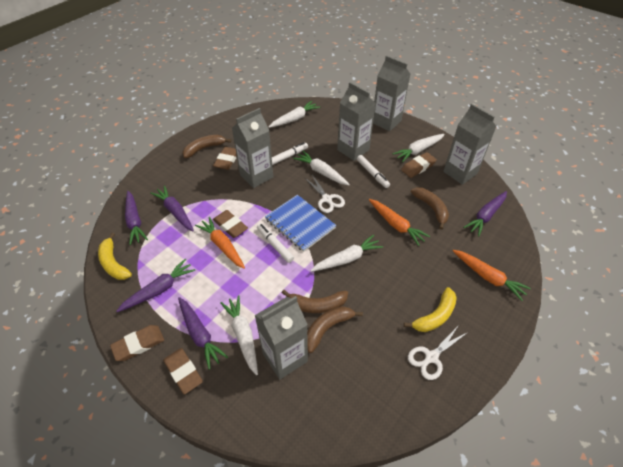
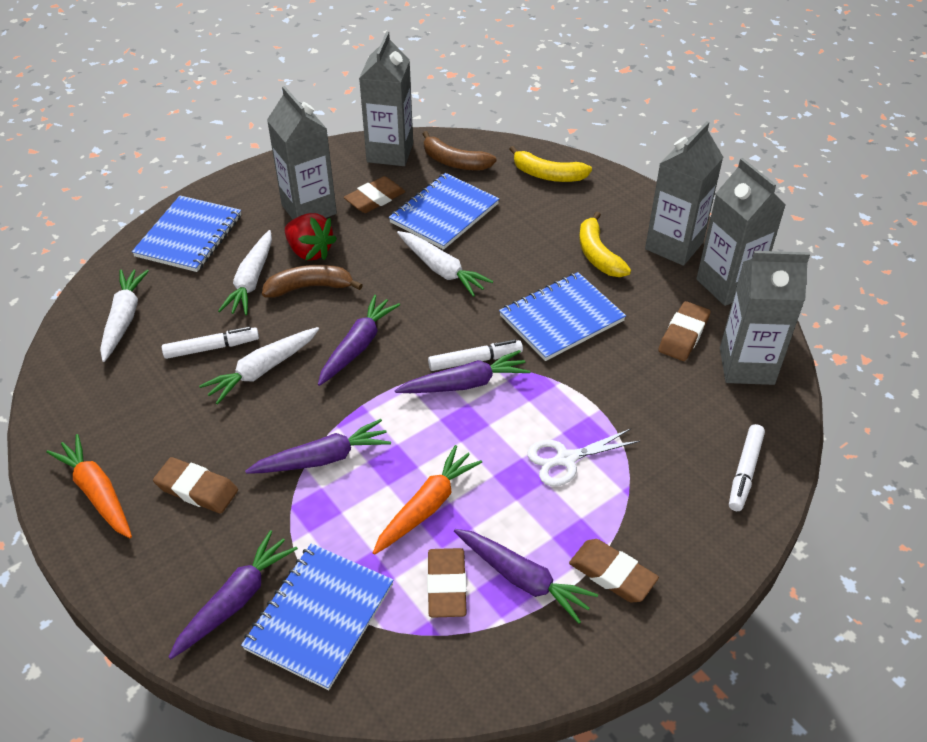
blue notebook: [265,195,336,252] = 1 -> [132,196,241,272] [241,543,394,690] [389,173,499,250] [499,272,626,361] = 4
brown banana: [182,135,231,158] [282,290,348,313] [307,306,363,353] [411,187,449,230] = 4 -> [262,265,363,298] [423,131,497,170] = 2
orange carrot: [195,217,245,268] [369,199,430,246] [453,250,531,301] = 3 -> [46,434,132,538] [373,445,482,555] = 2
red strawberry: none = 0 -> [285,213,337,261] = 1
white carrot: [220,295,258,375] [269,101,320,128] [293,151,350,185] [311,235,383,272] [393,134,445,162] = 5 -> [100,270,149,362] [199,327,319,405] [218,230,272,315] [397,231,493,297] = 4
white scissors: [305,175,345,213] [408,325,468,380] = 2 -> [527,429,640,486] = 1

